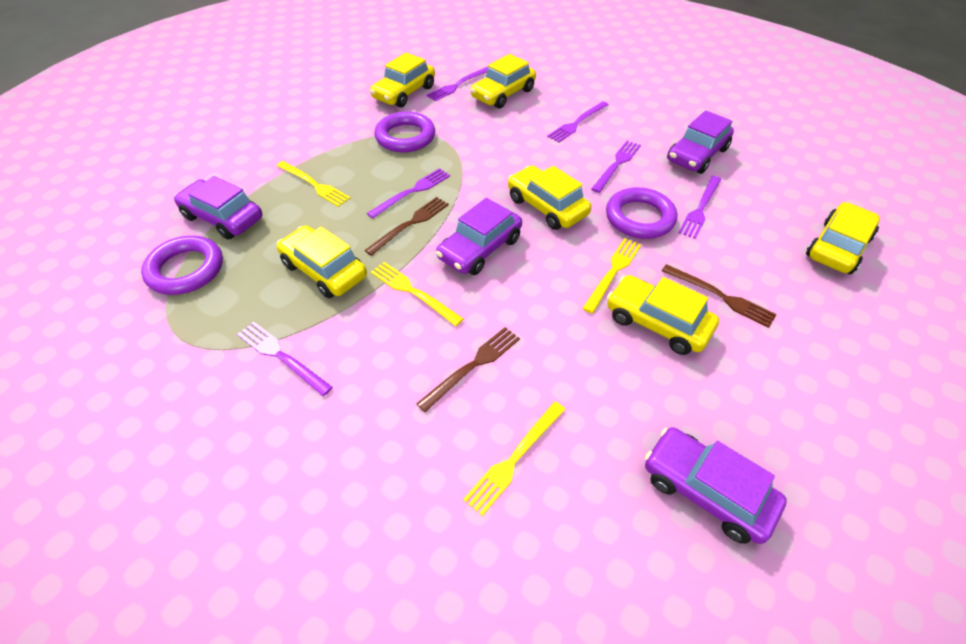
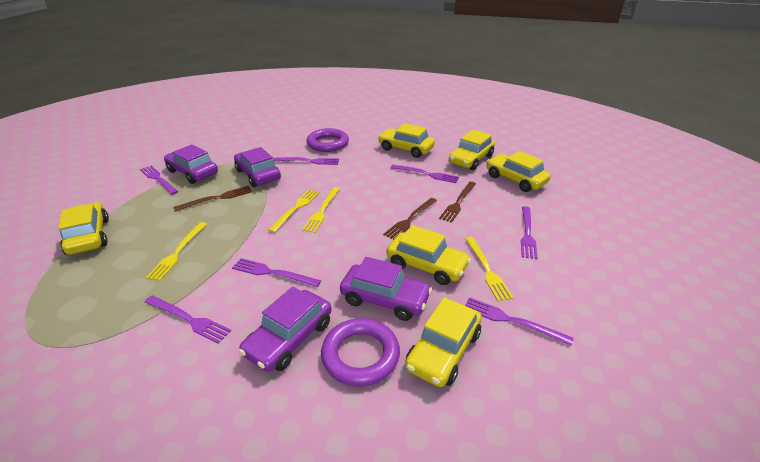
purple fork: [237,322,333,396] [367,168,450,219] [426,67,488,101] [547,101,609,143] [591,141,641,193] [679,176,721,239] = 6 -> [140,166,178,195] [145,295,231,344] [232,258,321,287] [273,157,339,165] [391,165,459,183] [465,297,574,346] [521,206,538,259] = 7
purple ring: [141,236,223,295] [374,112,435,153] [606,187,677,239] = 3 -> [307,128,349,152] [321,318,400,387] = 2

